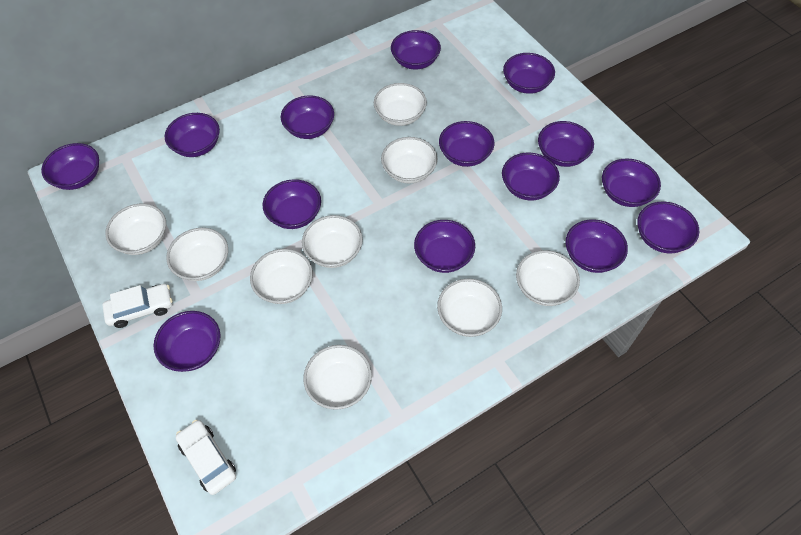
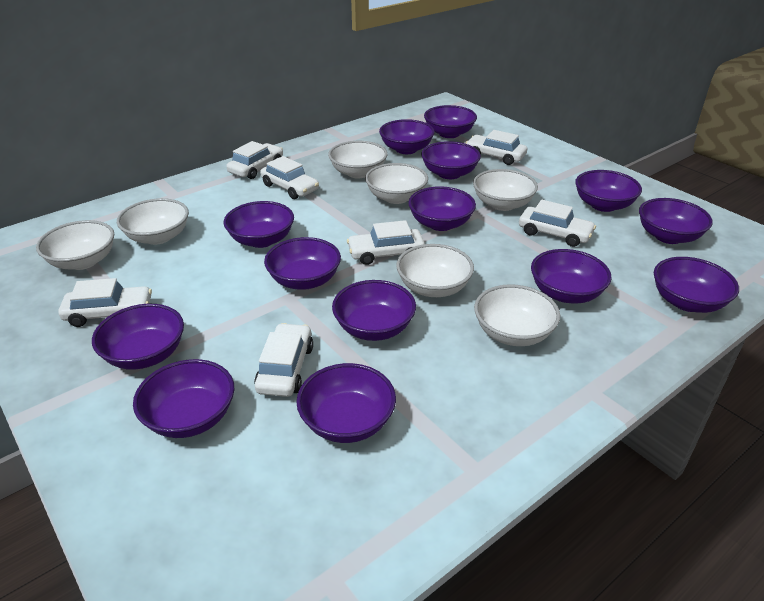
white bowl: [105,204,166,255] [166,228,228,281] [250,249,313,304] [302,215,363,268] [303,345,372,410] [374,83,427,126] [381,137,438,184] [437,279,502,337] [516,250,580,306] = 9 -> [36,220,114,270] [117,198,189,245] [328,141,387,178] [365,163,428,204] [396,244,474,297] [473,169,538,211] [474,284,560,346] = 7
white car: [102,284,173,328] [176,420,236,495] = 2 -> [59,278,152,327] [226,141,283,179] [254,323,313,397] [260,156,319,199] [347,220,425,265] [465,130,527,165] [519,200,596,247] = 7

